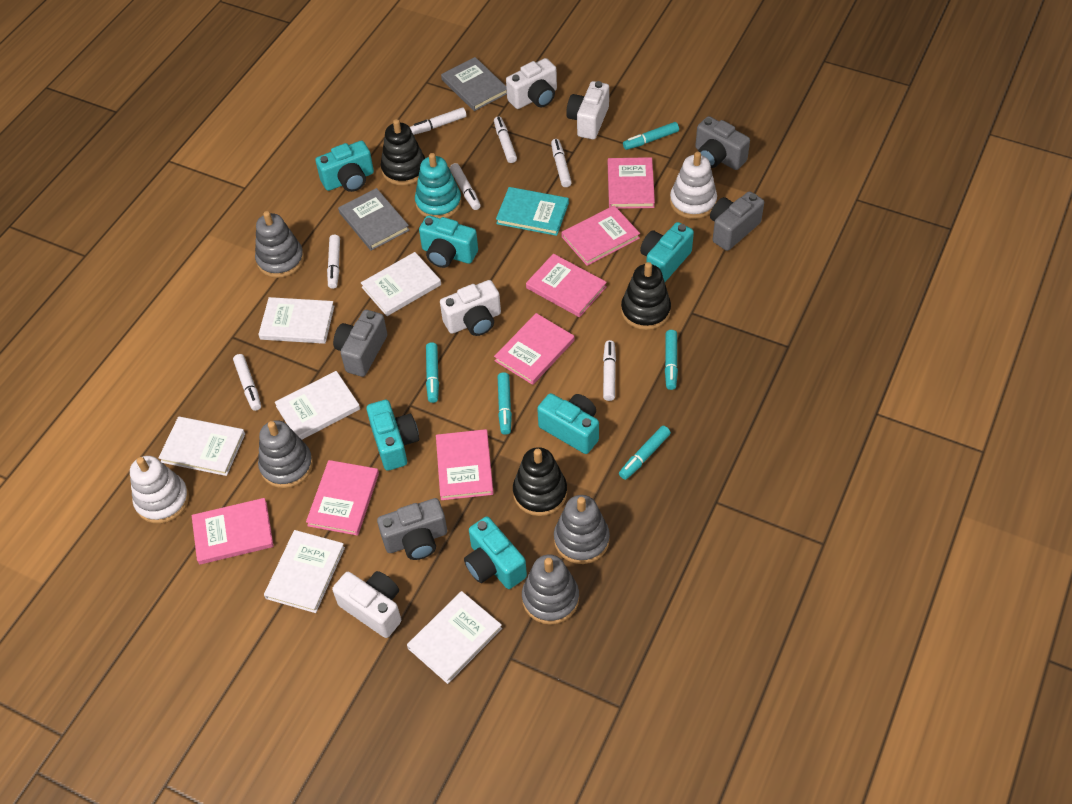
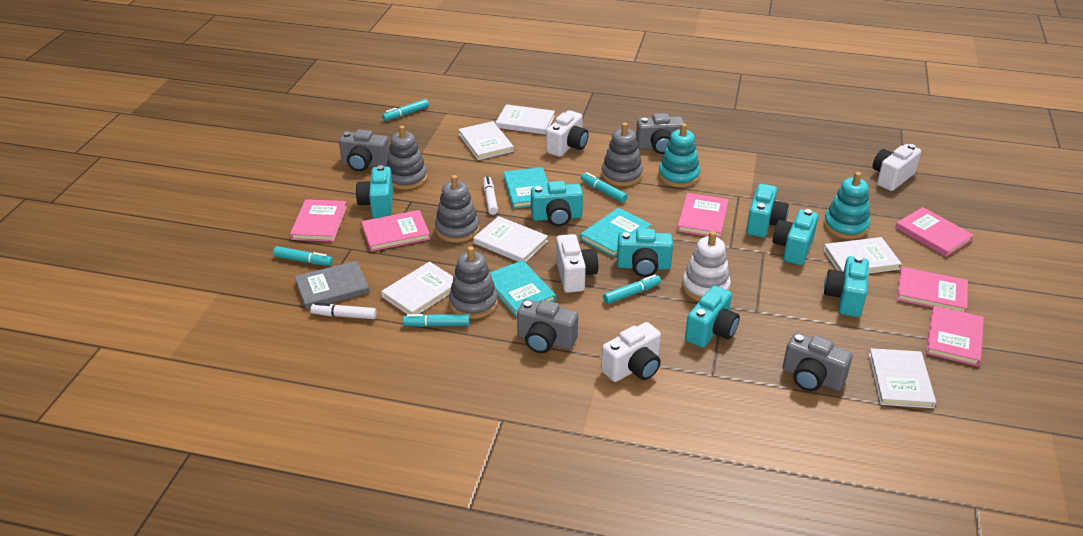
black stacking toy: [381,119,425,186] [513,447,567,516] [621,262,671,330] = 3 -> none = 0
grey book: [338,188,410,251] [441,57,507,111] = 2 -> [295,261,370,310] = 1
pink book: [192,498,274,565] [306,460,379,536] [436,429,494,500] [494,313,574,385] [526,254,607,317] [561,205,640,266] [608,157,655,209] = 7 -> [290,199,347,242] [361,210,430,252] [677,193,729,238] [895,207,974,257] [897,267,968,312] [926,306,984,366] = 6
turquoise book: [496,187,569,236] = 1 -> [490,260,556,317] [504,167,548,209] [580,208,652,257] = 3
turquoise camera: [315,141,374,192] [366,400,419,471] [419,215,478,268] [464,516,527,589] [537,393,599,454] [640,222,694,282] = 6 -> [356,165,393,218] [531,181,583,226] [617,229,673,277] [685,285,740,348] [746,184,789,237] [773,209,818,265] [824,256,869,317] = 7
turquoise stacking toy: [415,153,462,218] = 1 -> [658,123,700,187] [824,172,870,239] = 2
white marker: [233,354,261,411] [327,235,340,289] [410,107,466,135] [450,163,481,210] [494,116,517,163] [551,139,572,187] [603,340,616,401] = 7 -> [310,303,377,319] [483,176,498,215] = 2
white stacking toy: [130,456,189,524] [670,151,717,219] = 2 -> [682,231,731,301] = 1

